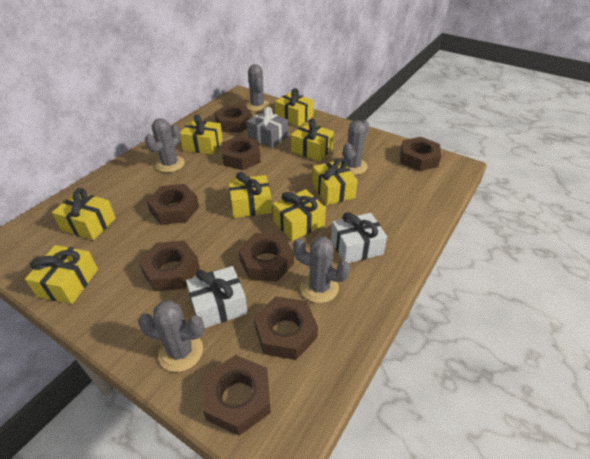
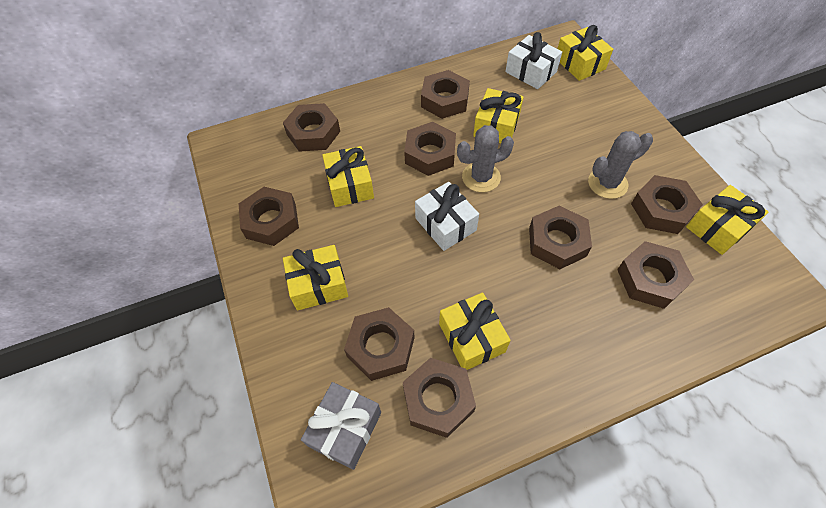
brown nut: [139,241,200,291] [146,184,199,225] [203,355,271,436] [214,105,252,133] [222,136,261,170] [238,233,294,282] [254,296,318,360] [400,137,441,171] = 8 -> [239,187,299,246] [283,103,340,152] [344,307,415,381] [403,358,476,438] [404,122,456,176] [421,70,470,119] [529,206,592,269] [617,241,694,309] [631,175,703,234] = 9
grey cactus: [138,300,205,372] [145,118,185,173] [246,64,269,111] [293,237,351,303] [343,120,369,175] = 5 -> [457,125,514,192] [588,131,653,199] = 2
yellow gift: [25,245,98,304] [52,188,116,240] [180,114,223,155] [228,172,272,218] [273,189,326,241] [275,88,314,126] [291,119,334,162] [312,158,358,205] = 8 -> [283,245,348,310] [322,146,374,207] [439,292,511,370] [473,88,524,143] [558,25,613,81] [686,185,768,255] = 6

